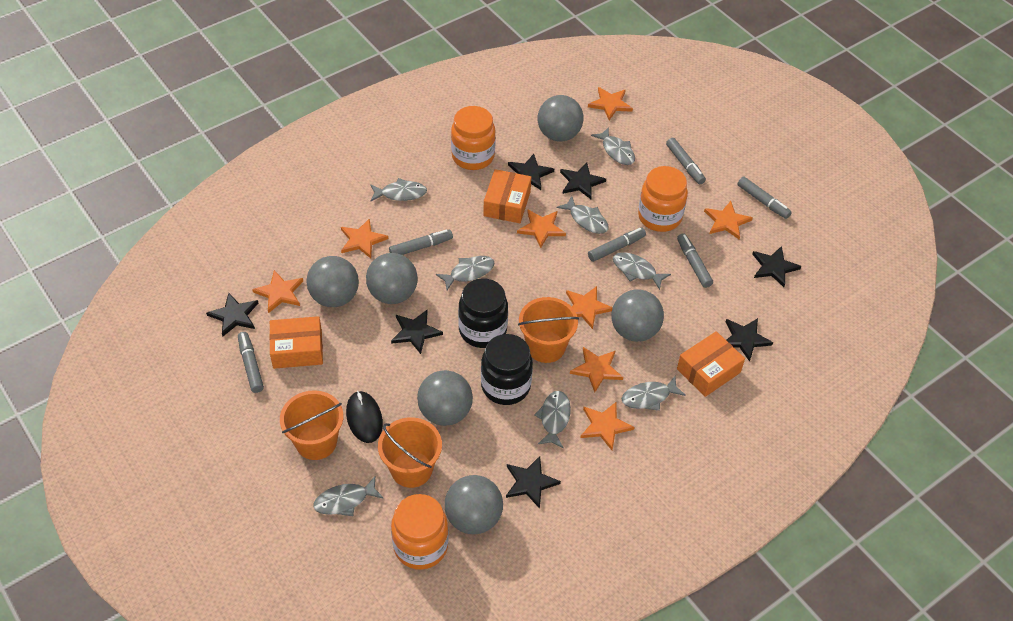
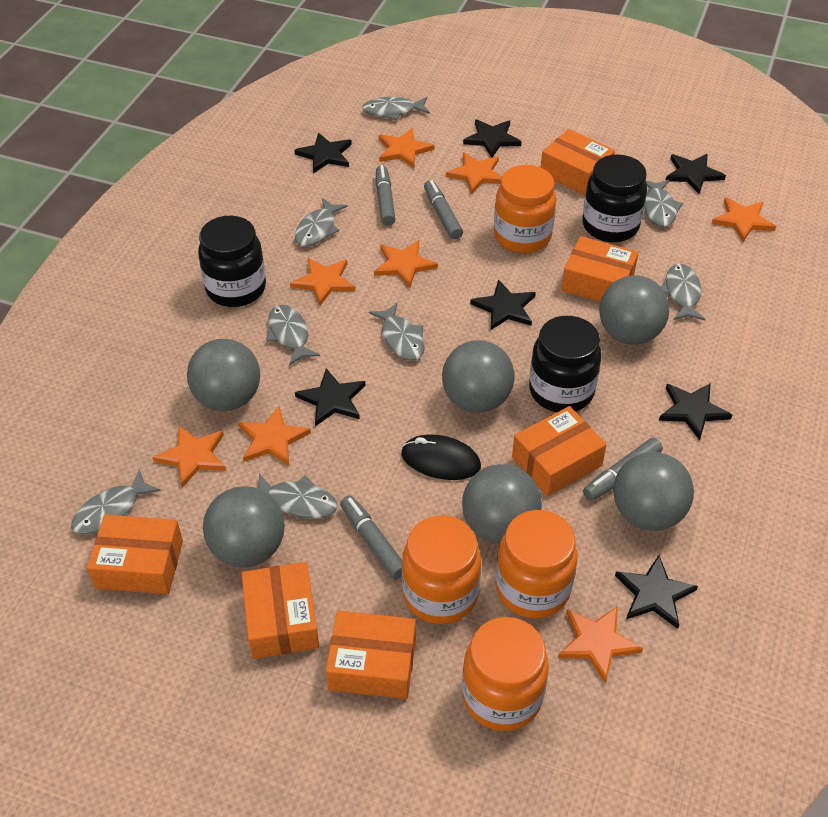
black jar: [458,278,508,348] [481,334,533,405] = 2 -> [198,216,266,307] [529,316,602,412] [582,155,647,242] = 3
grey marker: [238,332,264,393] [389,229,453,255] [588,227,646,262] [666,138,706,184] [677,233,713,288] [737,177,792,219] = 6 -> [340,495,402,579] [376,165,395,226] [424,180,463,240] [583,438,663,501] = 4
orange box: [269,316,323,369] [483,169,531,223] [677,331,745,397] = 3 -> [87,515,183,594] [241,562,319,659] [326,610,416,699] [512,406,607,496] [541,129,615,195] [561,236,639,302] = 6
orange bucket: [280,390,343,460] [378,417,442,488] [518,297,579,363] = 3 -> none = 0
orange jar: [391,494,449,570] [451,106,496,170] [638,166,688,232] = 3 -> [402,515,481,624] [462,617,549,731] [494,165,556,253] [496,510,578,618] = 4

